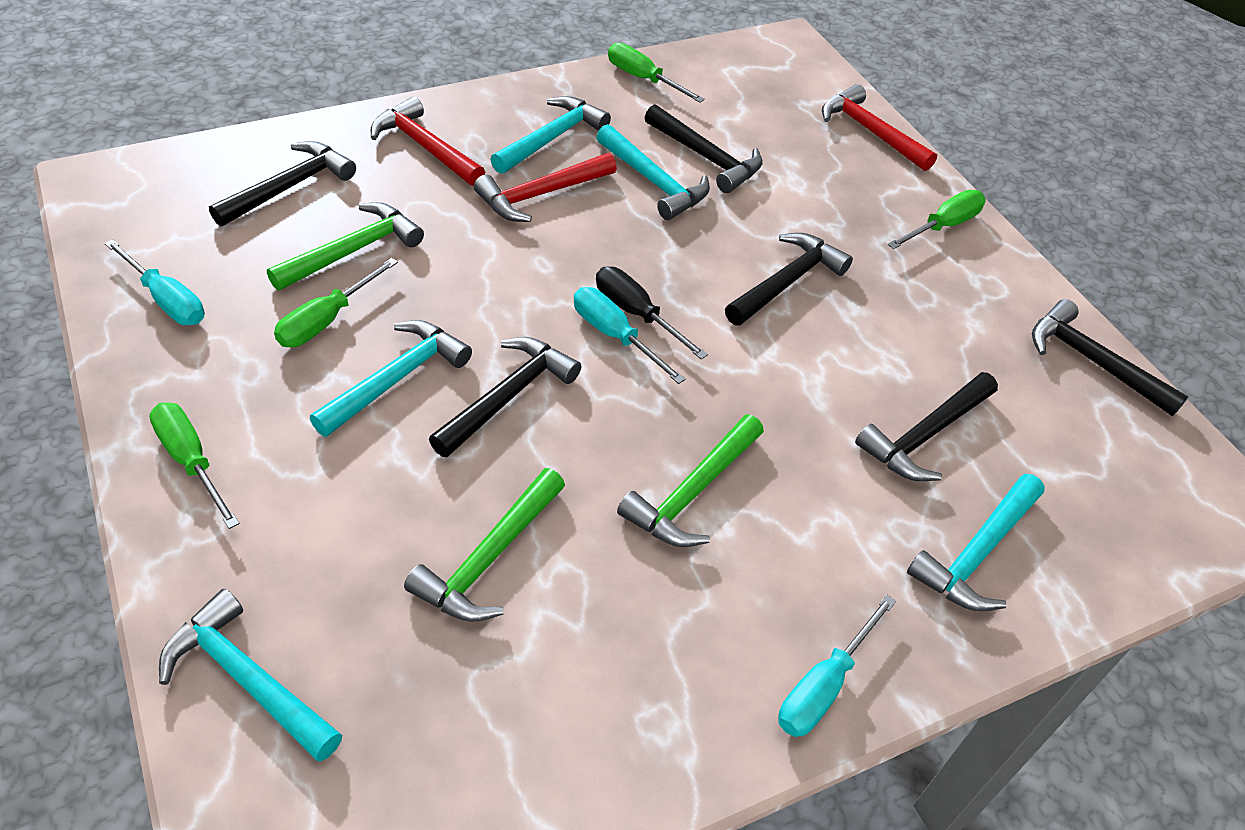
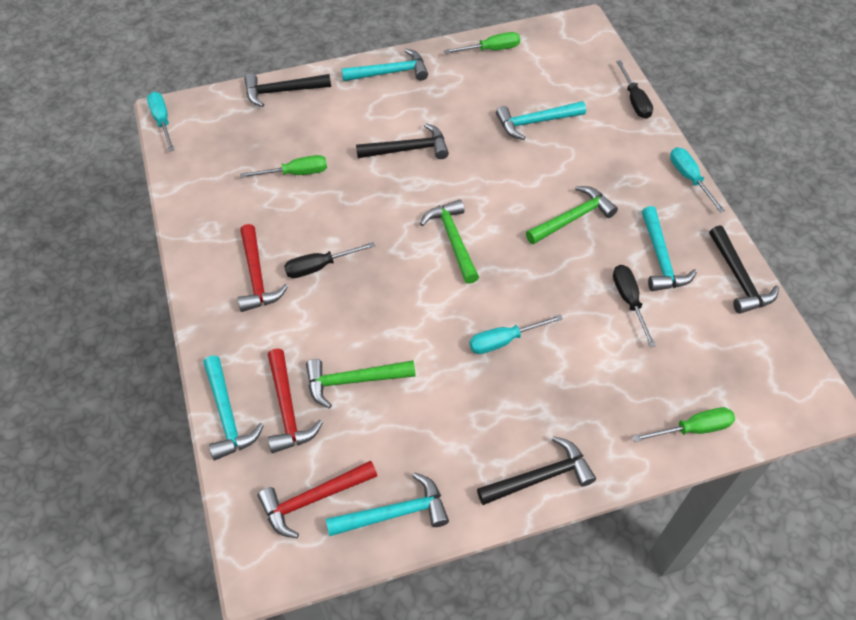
black hammer: [209,141,356,226] [429,337,581,457] [644,104,762,193] [725,233,853,326] [855,372,998,481] [1032,299,1188,416] = 6 -> [244,74,331,107] [356,123,449,159] [477,437,596,505] [709,225,779,314] = 4
black screwdriver: [596,267,708,359] = 1 -> [284,242,375,278] [613,265,656,347] [616,60,653,119] = 3
green screwdriver: [149,402,240,529] [274,258,398,347] [608,43,705,103] [888,190,986,249] = 4 -> [240,155,327,178] [444,32,520,54] [632,407,735,442] = 3

